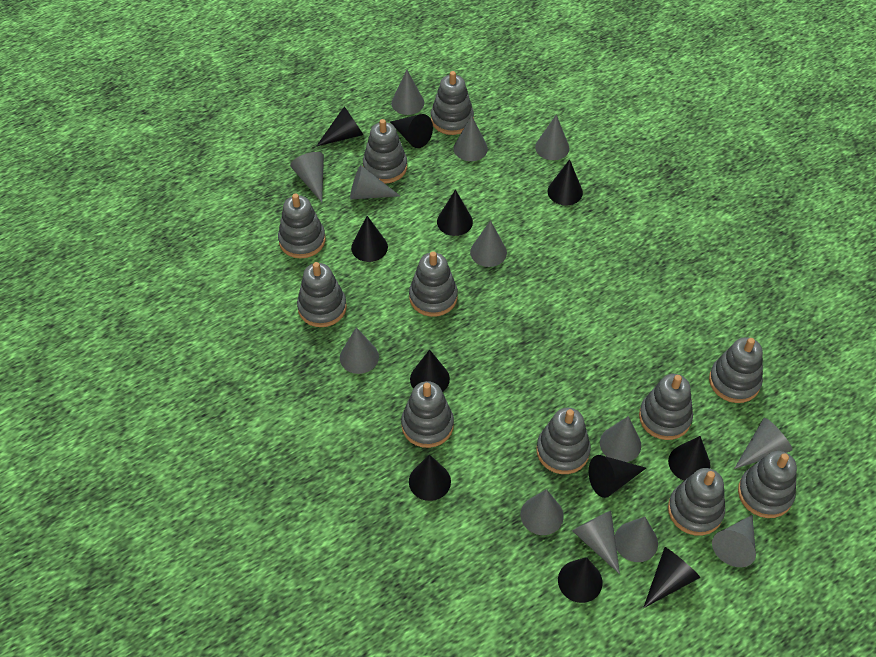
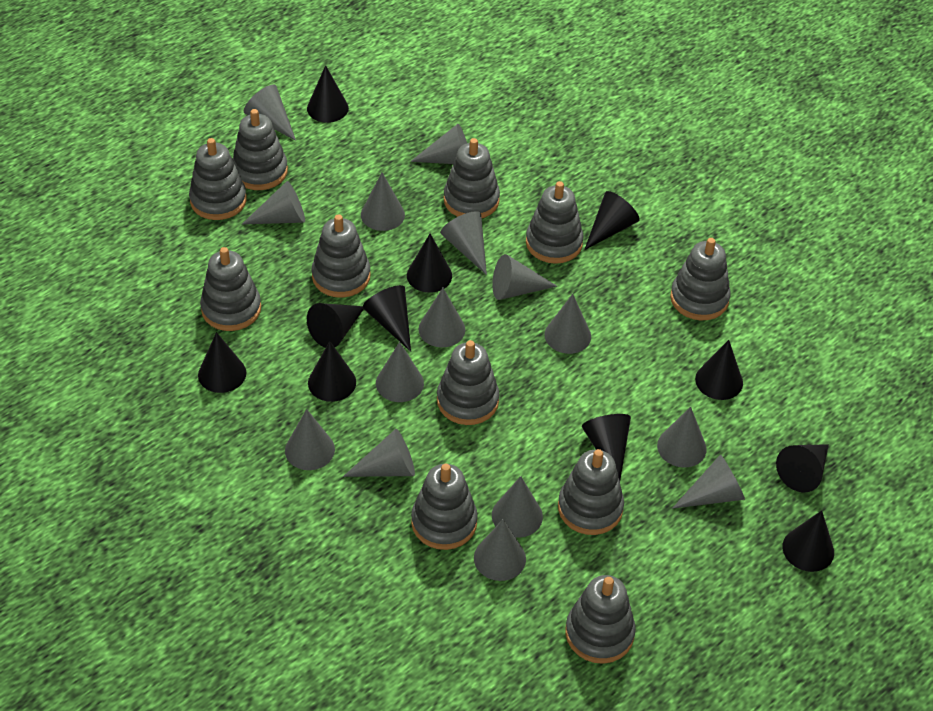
grey cone: [290,152,324,202] [340,327,379,374] [350,165,400,199] [391,70,424,115] [454,116,488,161] [470,220,507,267] [521,489,564,535] [535,115,569,160] [572,511,620,574] [600,416,641,462] [615,517,658,562] [712,515,756,567] [734,418,793,469] = 13 -> [242,181,305,225] [244,85,296,141] [285,409,335,470] [343,429,415,477] [361,172,405,231] [376,342,424,402] [410,124,467,164] [419,288,465,348] [440,211,487,275] [474,519,526,581] [492,254,557,300] [492,476,543,538] [545,294,591,354] [657,407,707,468] [672,454,745,509] = 15

